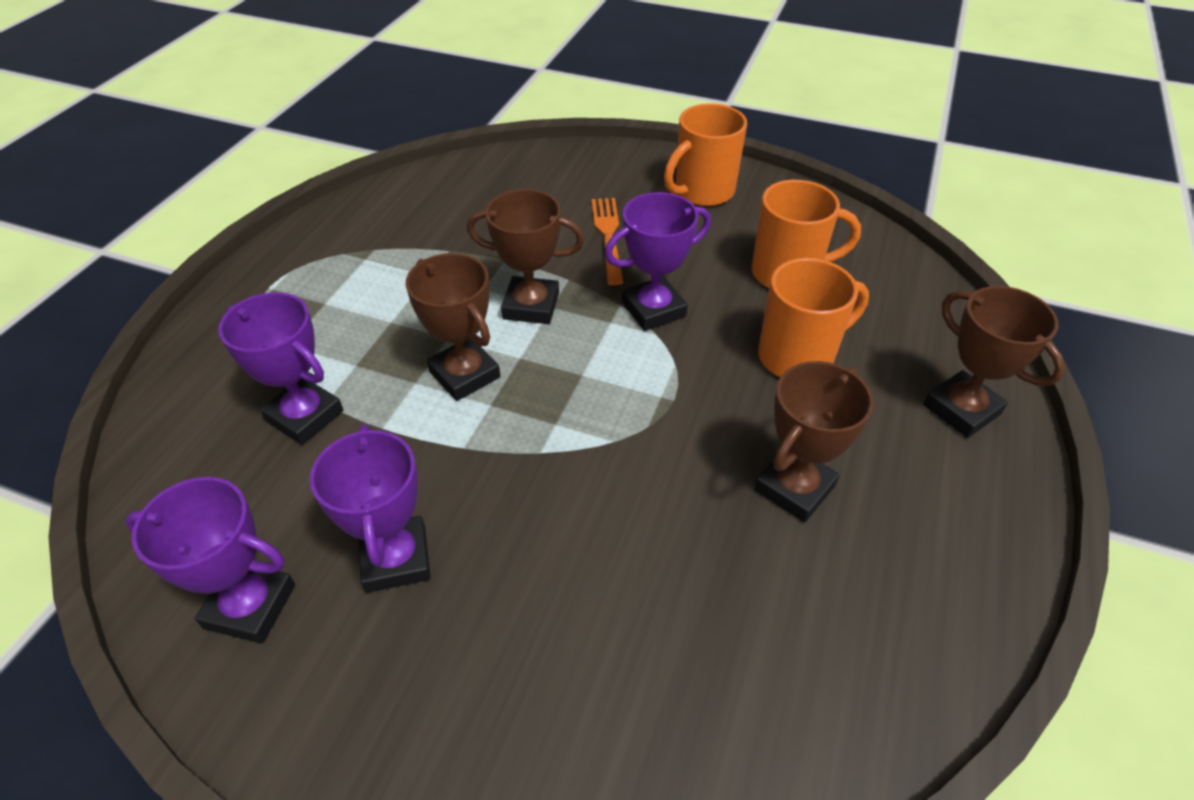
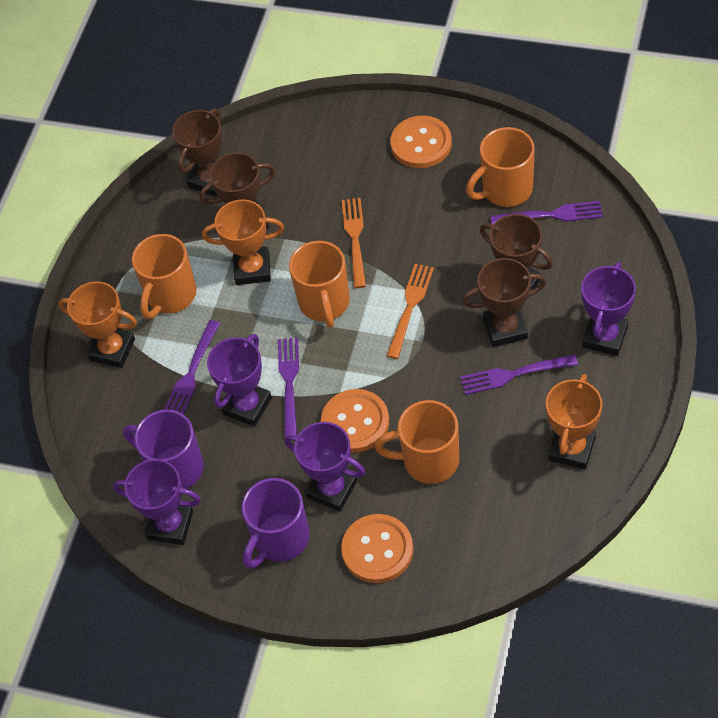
orange button: none = 0 -> [321,389,389,453] [341,514,413,583] [390,116,452,168] = 3
orange fork: [592,198,624,285] = 1 -> [342,198,366,288] [387,264,434,359] = 2
orange mug: [664,103,747,206] [752,180,861,288] [758,258,869,377] = 3 -> [132,234,197,319] [289,241,350,328] [375,400,459,484] [466,127,535,207] = 4
orange trophy: none = 0 -> [58,281,137,368] [202,199,284,285] [546,374,602,469] = 3
purple fork: none = 0 -> [164,320,220,414] [278,337,299,438] [460,354,578,395] [491,201,603,224] = 4
purple mug: none = 0 -> [123,409,204,489] [241,478,310,569] = 2

